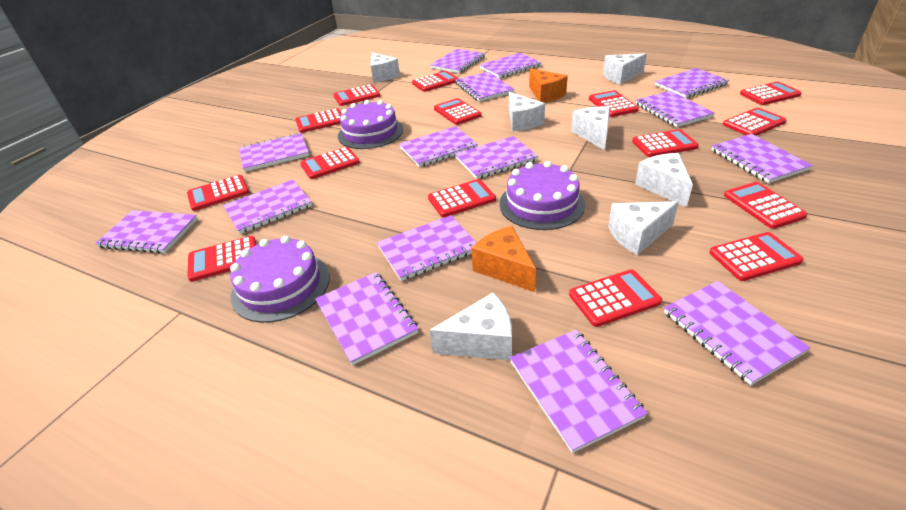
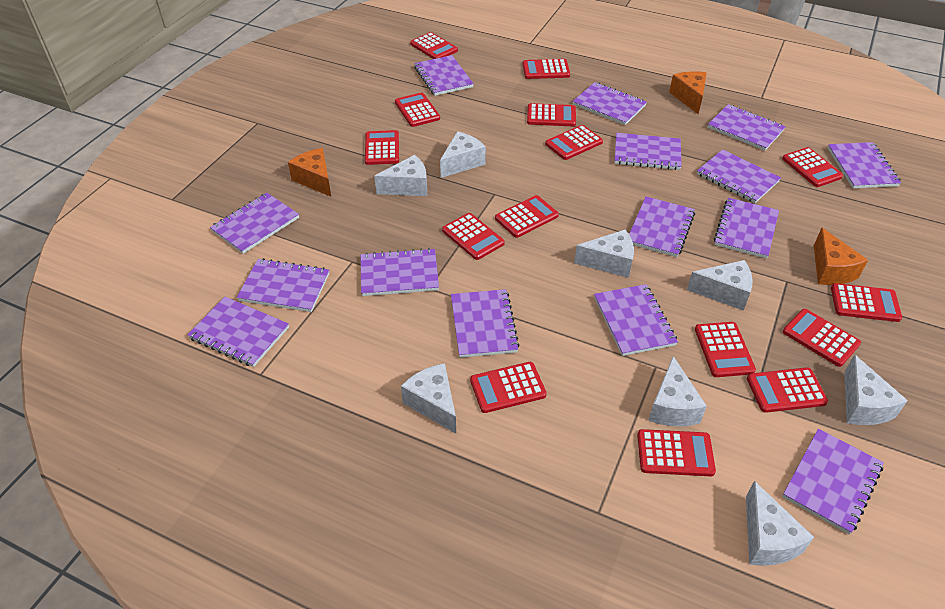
orange cheese: [471,226,536,292] [529,68,568,103] = 2 -> [288,148,331,197] [669,71,707,114] [814,228,868,285] = 3
purple cake: [230,236,330,323] [338,100,403,149] [499,161,585,230] = 3 -> none = 0
white cheese: [370,52,400,83] [429,293,512,360] [509,92,545,132] [571,106,610,150] [603,53,647,84] [608,201,679,255] [635,153,693,208] = 7 -> [374,155,427,196] [401,363,456,434] [440,131,486,178] [574,230,634,278] [648,356,707,426] [687,260,753,311] [746,481,814,566] [844,354,908,425] = 8

